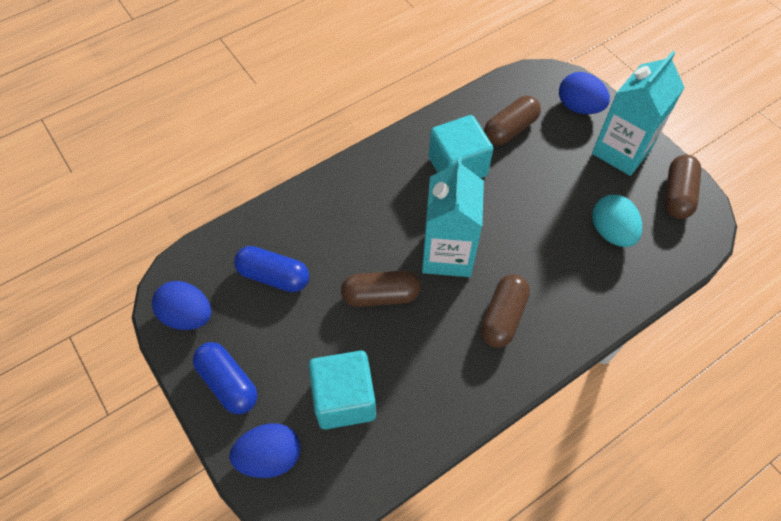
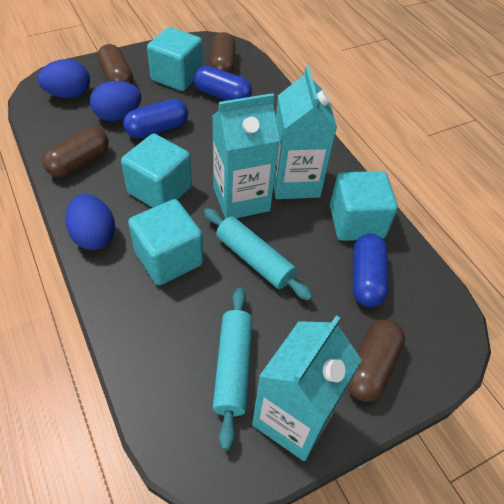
blue capsule: [193,342,258,414] [234,246,309,292] = 2 -> [123,99,188,138] [194,66,252,101] [353,234,389,307] = 3
turquoise carton: [422,157,484,277] [592,51,685,176] = 2 -> [212,93,280,219] [252,315,362,461] [274,66,337,199] = 3
turquoise cube: [309,351,376,429] [429,115,493,178] = 2 -> [121,134,192,208] [128,199,203,285] [147,27,203,91] [330,171,398,241] = 4
turquoise egg: [592,195,642,247] = 1 -> none = 0
turquoise rolling pin: none = 0 -> [204,208,313,301] [213,288,252,450] = 2

